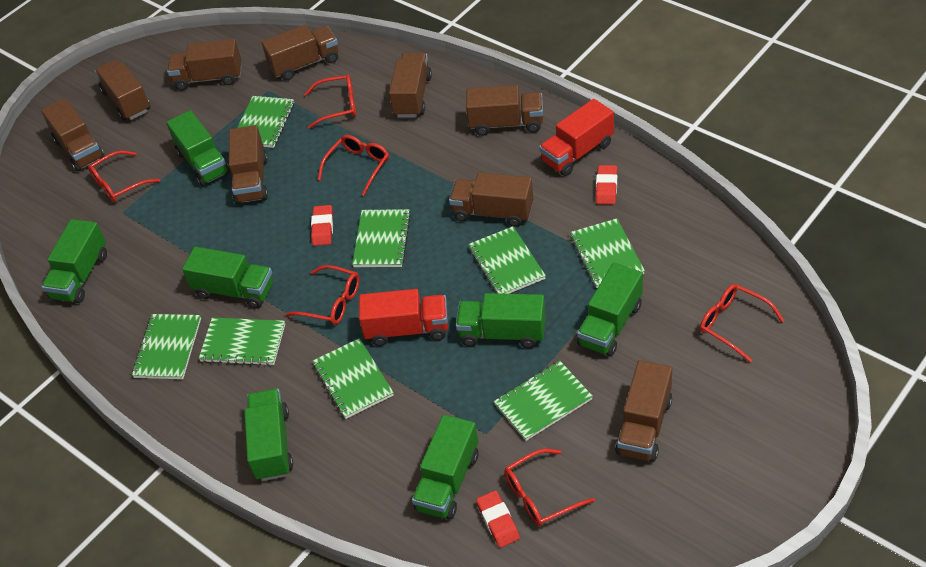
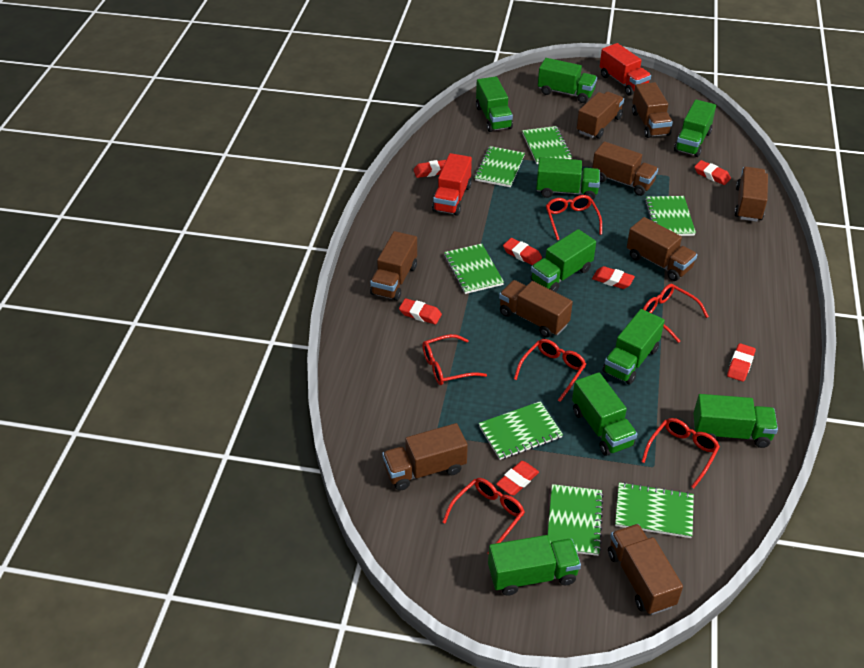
green notebook: [132,314,201,379] [199,317,285,366] [237,96,294,148] [312,338,394,419] [352,209,411,267] [468,226,546,294] [494,361,593,441] [570,218,645,288] = 8 -> [444,244,504,294] [474,146,525,187] [478,401,563,460] [522,126,572,164] [548,484,604,556] [615,482,694,538] [645,196,696,236] = 7
green truck: [41,219,107,303] [166,110,230,186] [182,247,273,309] [244,389,293,481] [412,415,478,519] [456,293,546,348] [577,263,643,357] = 7 -> [476,77,513,132] [488,535,581,596] [531,229,596,292] [536,157,600,200] [538,58,597,103] [572,372,637,456] [603,309,665,385] [674,100,716,157] [693,394,778,448] = 9
red eraser: [311,205,333,246] [476,490,520,548] [596,165,617,205] = 3 -> [399,298,442,324] [413,160,446,178] [496,461,539,496] [503,238,542,265] [592,266,635,289] [694,160,731,185] [727,343,756,382] = 7

